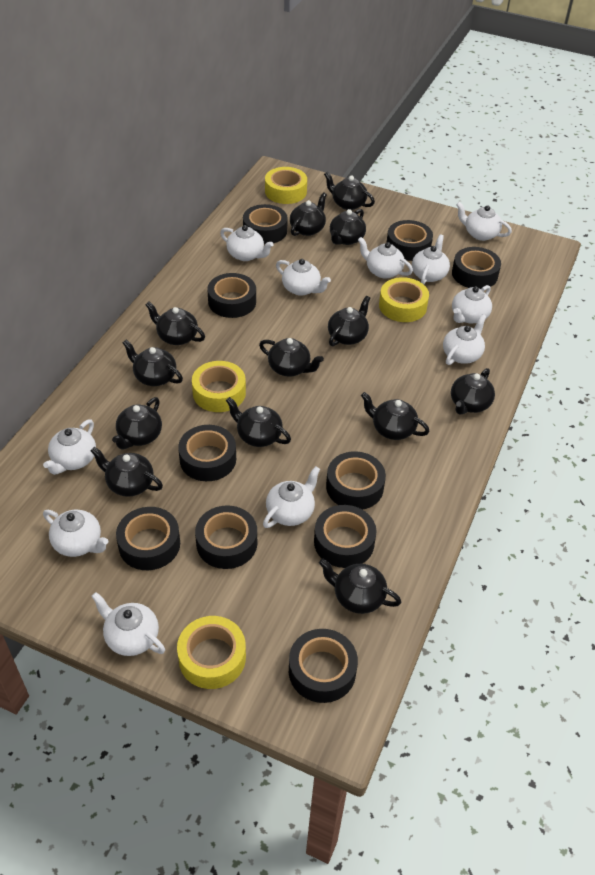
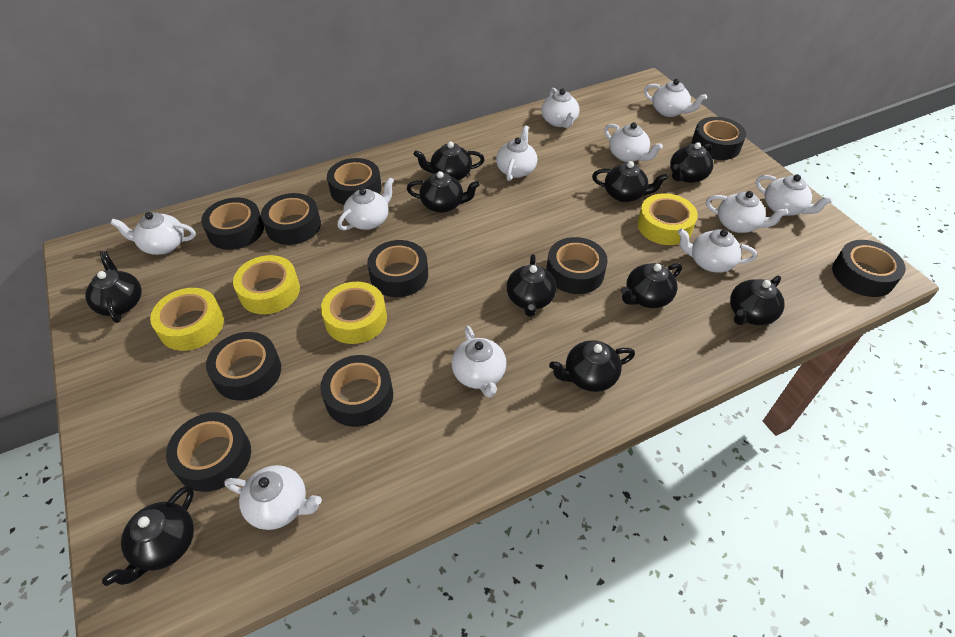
black teapot: [91,447,163,497] [112,397,162,449] [123,340,183,386] [145,301,205,345] [226,397,291,447] [259,338,324,377] [290,192,327,236] [319,558,401,614] [324,172,375,210] [328,296,370,346] [330,209,366,245] [361,392,430,440] [451,368,495,415] = 13 -> [85,251,142,323] [102,486,194,586] [407,171,480,213] [414,141,485,181] [506,254,556,317] [549,340,635,392] [592,161,668,202] [621,263,682,308] [670,142,713,183] [730,276,785,325] = 10

